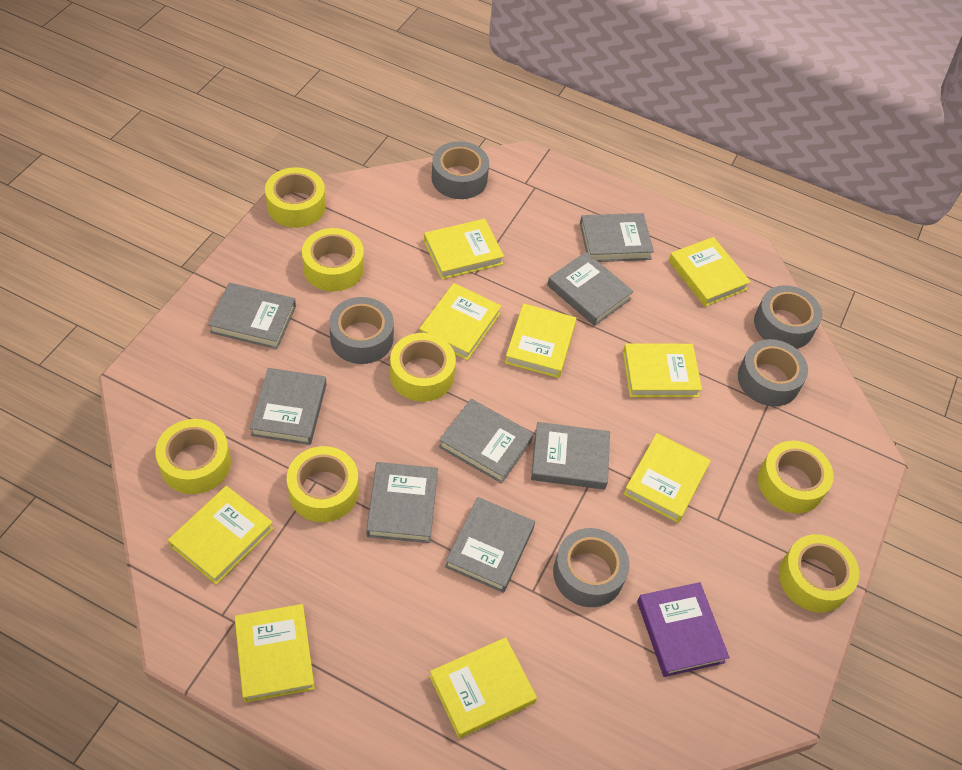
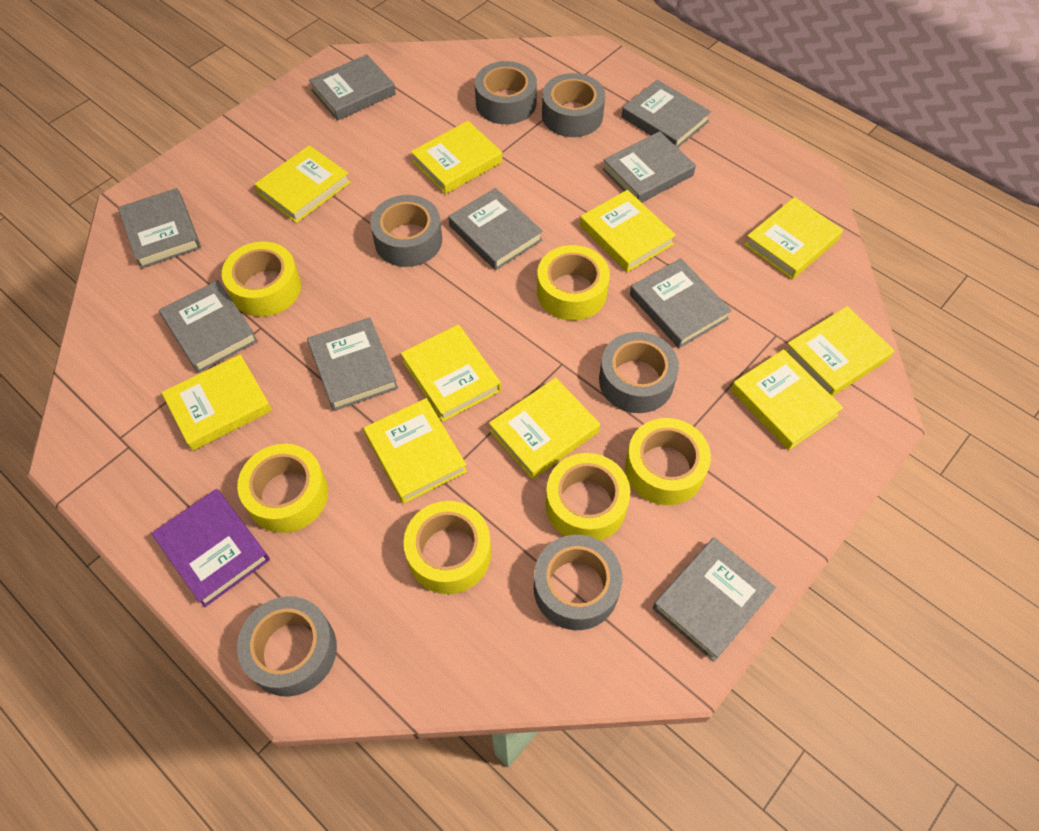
grey book: [208,283,296,349] [250,368,326,445] [366,462,438,543] [439,399,534,483] [445,497,535,593] [531,422,610,490] [547,252,634,326] [580,213,654,262] = 8 -> [118,188,201,269] [159,280,258,373] [307,317,398,411] [309,54,396,121] [448,188,543,270] [602,131,696,203] [621,80,711,148] [630,258,732,348] [653,537,776,662] = 9
grey tape: [329,297,394,364] [432,141,489,199] [553,528,630,607] [738,339,808,406] [754,285,822,349] = 5 -> [237,596,337,697] [370,195,442,267] [475,61,537,124] [534,535,622,630] [542,73,605,137] [599,332,679,413] = 6
yellow book: [168,486,274,585] [235,604,315,702] [419,283,501,360] [424,219,504,279] [430,637,537,738] [505,303,577,378] [623,343,702,397] [623,433,711,523] [669,237,751,307] = 9 -> [161,354,272,451] [254,145,351,223] [364,398,467,504] [401,324,501,422] [411,121,502,194] [489,378,600,479] [580,190,676,272] [731,349,843,450] [744,197,843,280] [785,306,895,397] = 10
yellow tape: [155,419,231,494] [265,167,326,228] [287,446,359,522] [302,228,364,291] [390,333,456,402] [758,441,834,513] [779,534,859,613] = 7 -> [222,241,301,317] [237,444,328,533] [404,501,491,594] [537,245,610,321] [546,453,630,541] [625,418,711,505] = 6

